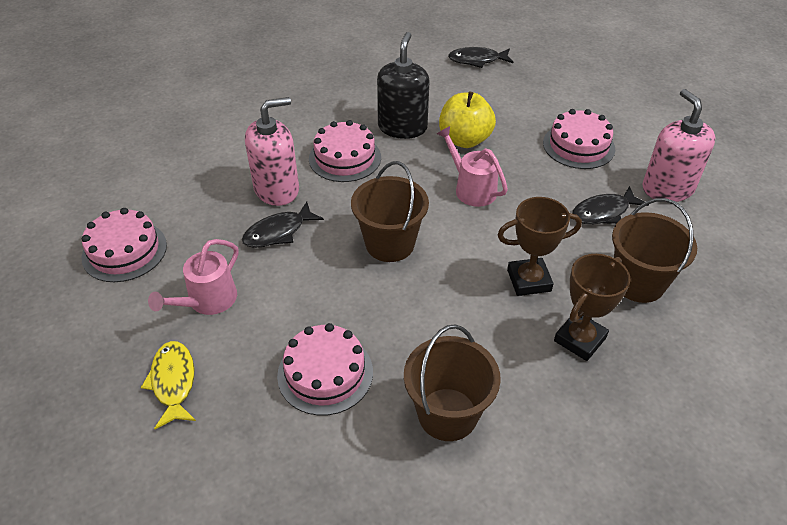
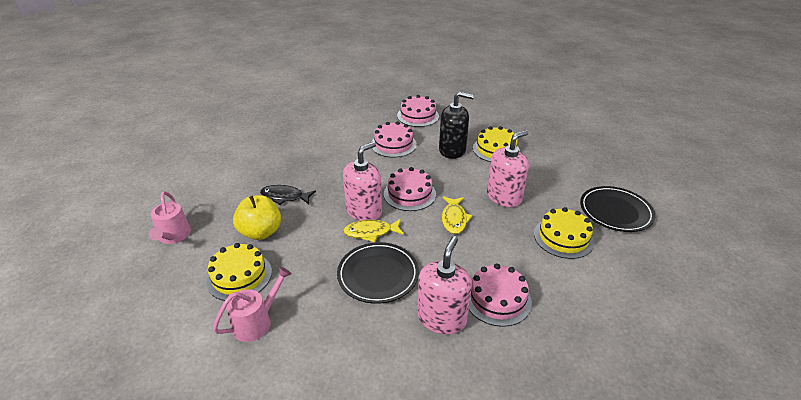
black fish: [242,202,324,248] [448,47,513,68] [572,186,649,224] = 3 -> [260,185,316,205] = 1
black plate: none = 0 -> [337,242,419,304] [580,186,655,232] = 2
brown bucket: [351,161,429,262] [404,325,501,441] [612,198,697,303] = 3 -> none = 0
brown trophy: [498,197,582,296] [554,254,630,361] = 2 -> none = 0
pink soap dispenser: [245,97,299,206] [642,89,716,202] = 2 -> [343,142,382,221] [418,236,472,335] [487,130,529,207] = 3
yellow cake: none = 0 -> [206,243,272,301] [473,126,520,162] [534,207,594,259] = 3
yellow fish: [141,341,196,429] = 1 -> [343,219,404,242] [442,196,472,234] = 2

